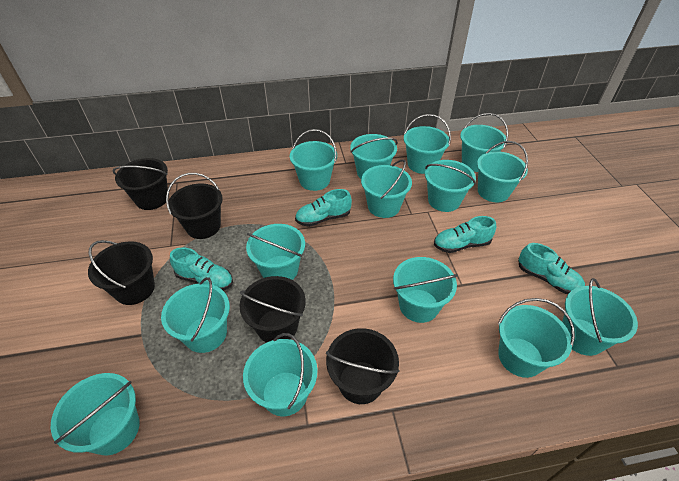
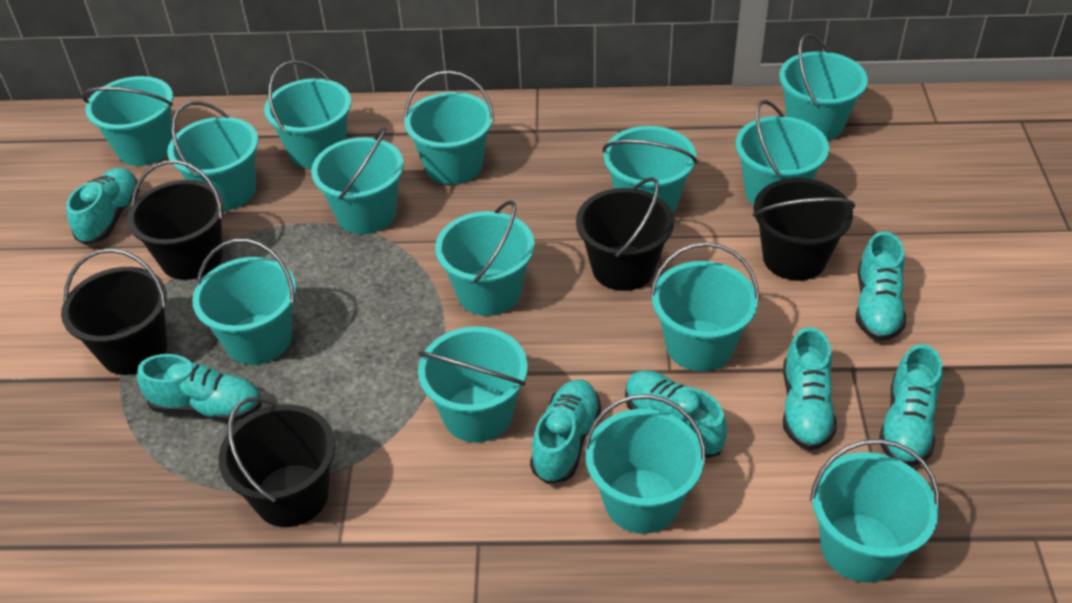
turquoise shoe: [170,247,233,291] [295,189,352,227] [434,216,496,253] [518,243,585,294] = 4 -> [66,168,140,245] [137,354,262,422] [530,380,601,484] [625,371,727,458] [783,327,837,450] [856,232,906,341] [879,344,943,466] = 7

